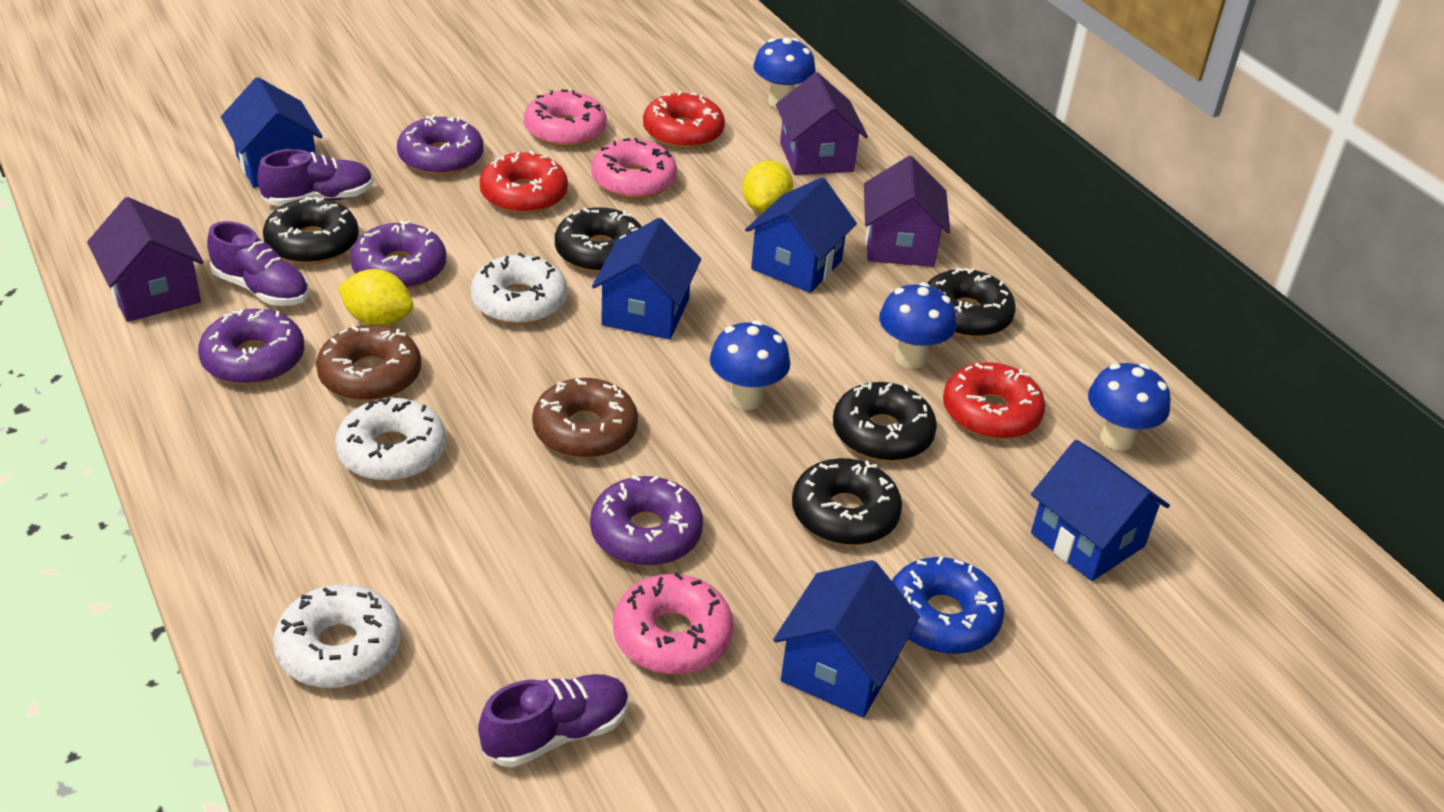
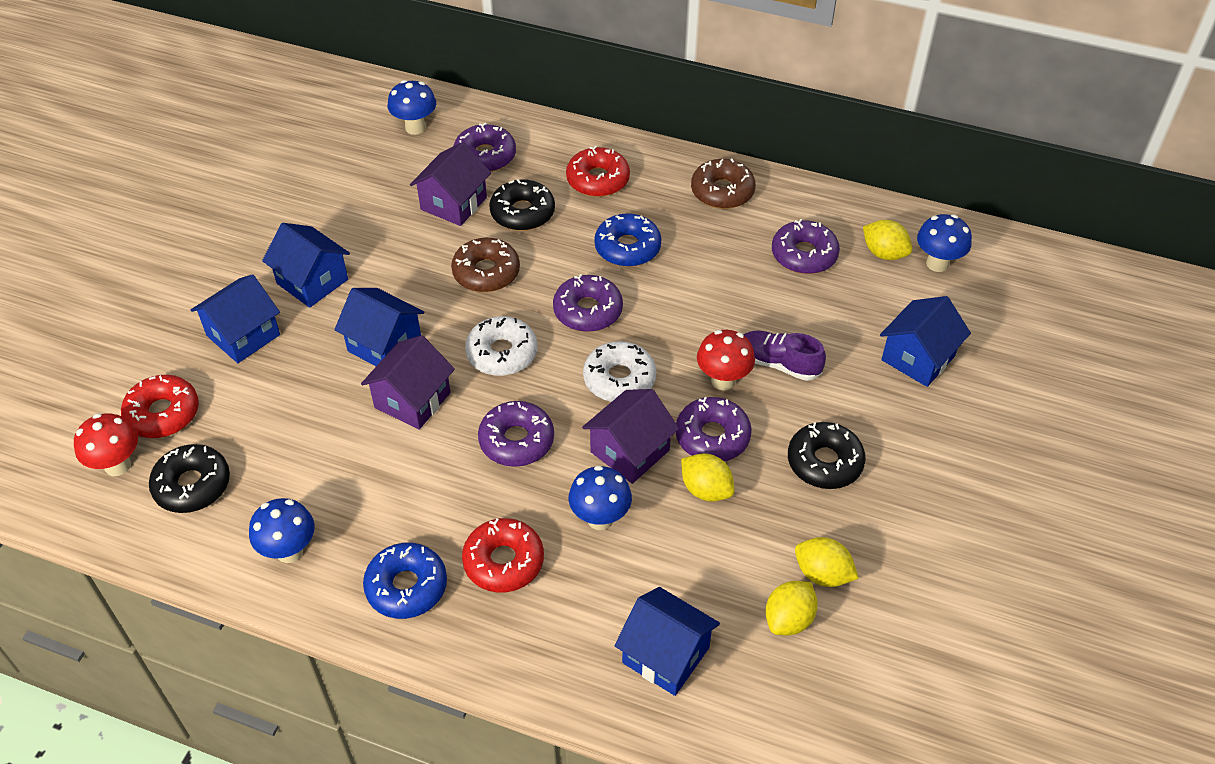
black donut: [263,197,359,264] [555,207,642,273] [792,458,902,545] [833,382,937,461] [928,268,1016,338] = 5 -> [149,444,230,513] [489,179,555,231] [788,422,866,489] = 3
blue donut: [892,556,1004,654] = 1 -> [363,543,447,619] [594,213,662,267] = 2
pink donut: [524,90,607,147] [591,138,677,199] [613,572,734,674] = 3 -> none = 0
purple donut: [198,309,305,385] [350,220,446,289] [397,115,484,176] [590,475,703,566] = 4 -> [453,123,516,172] [478,401,554,467] [553,274,623,332] [676,397,752,461] [772,219,840,274] = 5
purple shoe: [207,221,309,306] [257,149,373,206] [478,674,629,767] = 3 -> [744,330,826,381] = 1
red mushroom: none = 0 -> [74,413,138,476] [697,330,755,390] = 2
white donut: [273,584,401,688] [335,398,446,482] [471,252,567,325] = 3 -> [465,316,537,376] [583,341,656,402] = 2
yellow lemon: [338,269,414,326] [743,160,793,213] = 2 -> [681,453,734,502] [765,581,818,635] [795,537,859,587] [863,220,912,260] = 4

